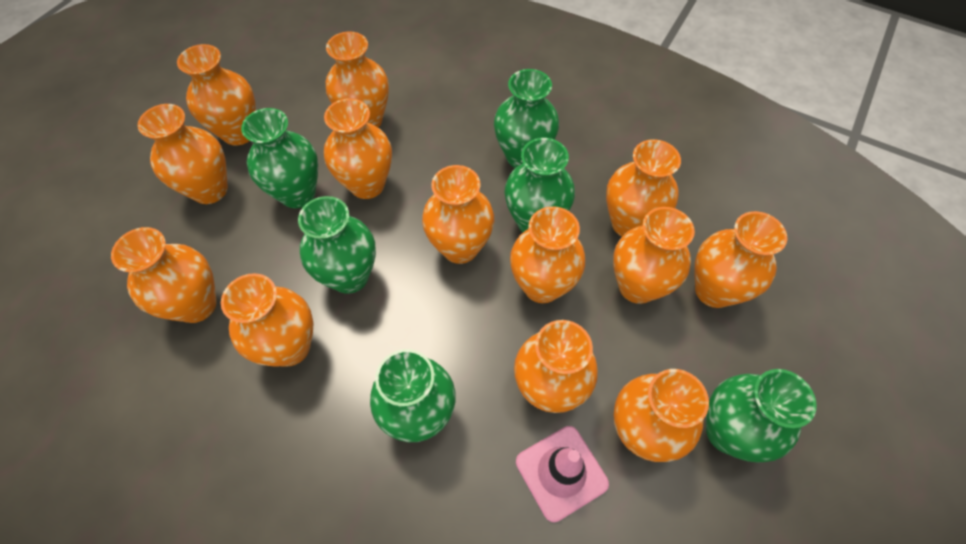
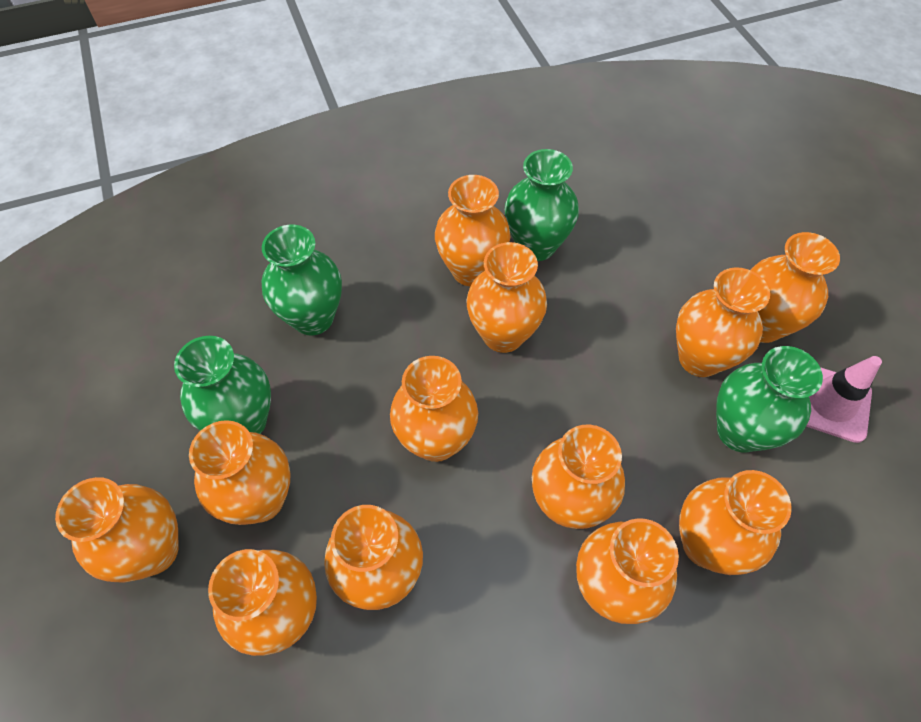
green vase: [241,108,318,208] [298,196,376,294] [370,349,456,442] [494,69,559,168] [504,138,575,232] [706,369,817,462] = 6 -> [174,336,271,434] [262,225,342,335] [505,149,579,261] [716,346,823,452] = 4
orange vase: [111,227,217,323] [137,104,228,204] [177,44,256,146] [221,273,314,367] [324,98,392,199] [326,32,389,128] [422,165,494,264] [510,206,585,303] [514,320,598,413] [606,139,681,237] [613,207,695,304] [613,369,709,462] [695,211,788,308] = 13 -> [55,477,179,583] [189,420,290,525] [208,549,317,656] [324,505,423,610] [390,356,478,462] [435,175,510,287] [466,242,547,353] [532,424,625,529] [576,518,679,624] [676,267,770,377] [679,470,792,575] [750,232,840,343] = 12

